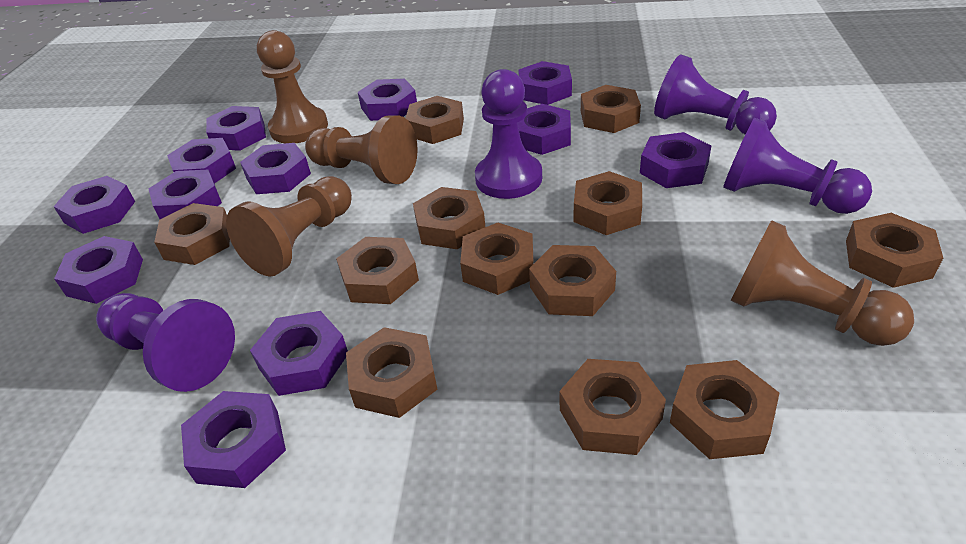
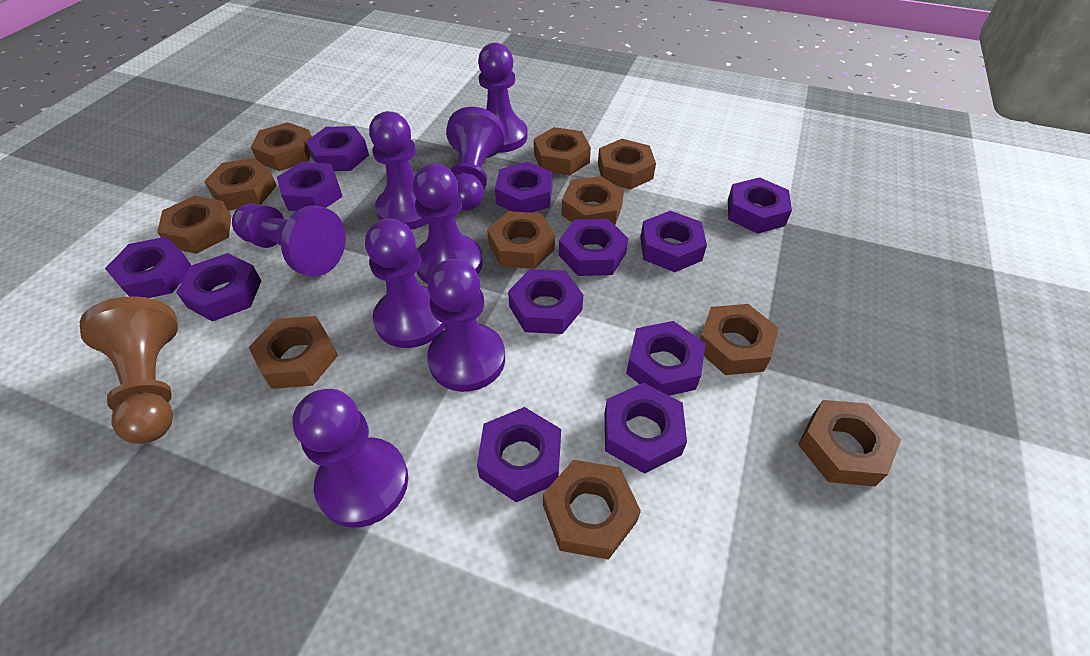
brown nut: [154,203,230,265] [336,237,419,304] [346,327,438,418] [406,96,464,144] [413,187,485,249] [460,223,534,295] [529,245,616,316] [560,359,666,455] [573,171,642,235] [581,85,641,133] [670,360,779,459] [846,213,943,288] = 12 -> [157,196,231,254] [204,158,277,211] [249,316,338,389] [251,122,312,171] [487,211,555,269] [534,127,591,175] [543,460,641,560] [561,176,624,225] [598,139,656,190] [700,304,778,375] [798,400,901,486] = 11
brown pawn: [226,176,352,277] [257,30,328,143] [305,115,418,184] [731,220,914,346] = 4 -> [80,296,178,444] = 1
purple pawn: [96,293,235,392] [475,69,542,199] [654,54,777,134] [723,118,872,214] = 4 -> [232,203,346,277] [292,389,408,528] [365,218,445,348] [369,111,429,230] [413,164,483,284] [427,259,505,392] [446,107,505,211] [478,42,528,153] = 8

